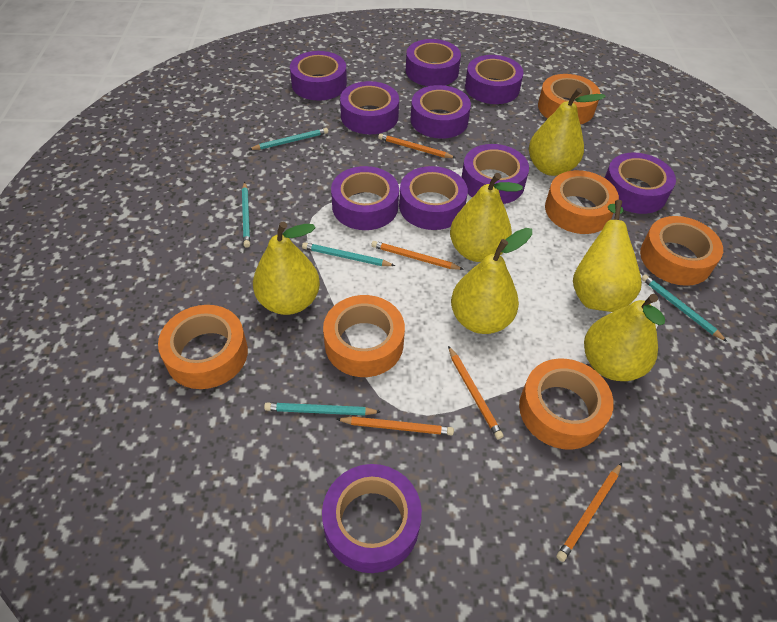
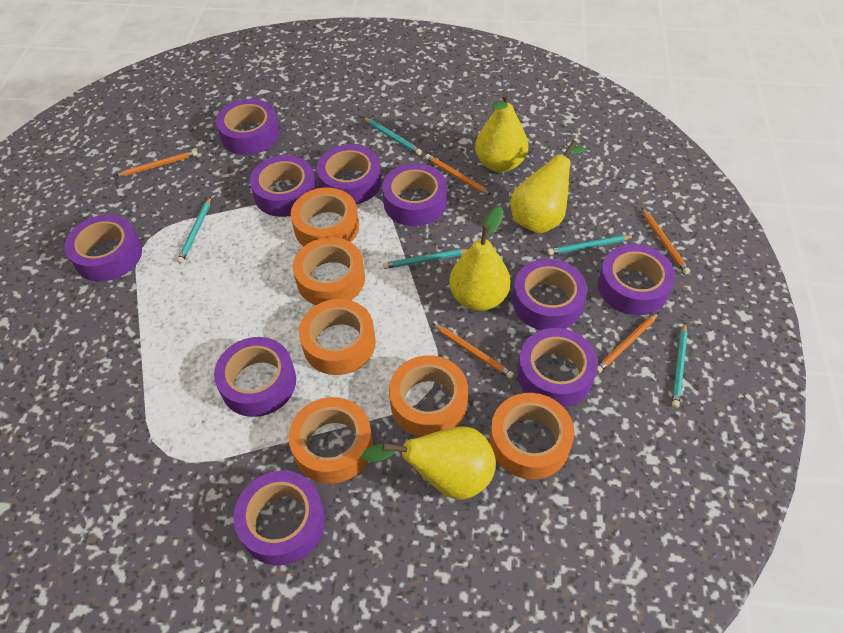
yellow pear: [253,222,320,315] [450,173,523,262] [451,228,532,334] [529,88,606,176] [573,200,642,312] [584,294,665,381] = 6 -> [362,426,496,500] [449,206,510,311] [475,92,528,172] [511,140,585,234] = 4

